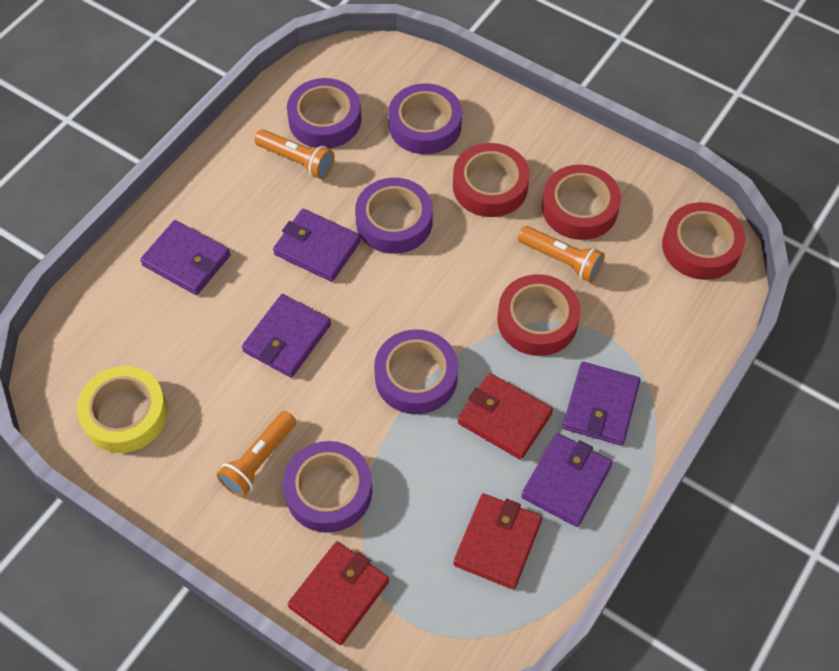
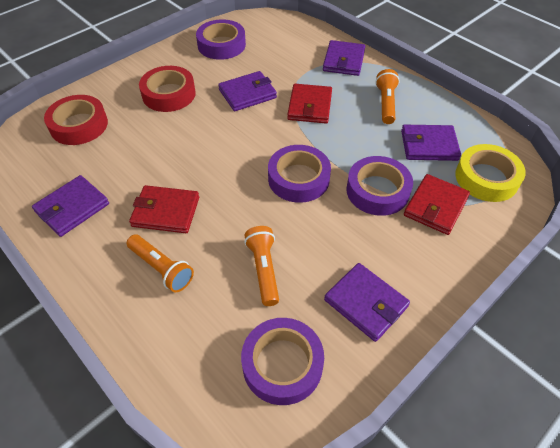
purple tape: [283,441,372,533] [287,78,361,148] [355,178,433,254] [374,329,458,414] [388,83,462,154] = 5 -> [196,19,246,60] [241,318,324,405] [268,145,331,203] [346,156,413,216] = 4
red tape: [453,143,530,217] [497,274,581,356] [542,164,621,240] [662,202,745,280] = 4 -> [44,95,108,145] [139,66,196,112] = 2

